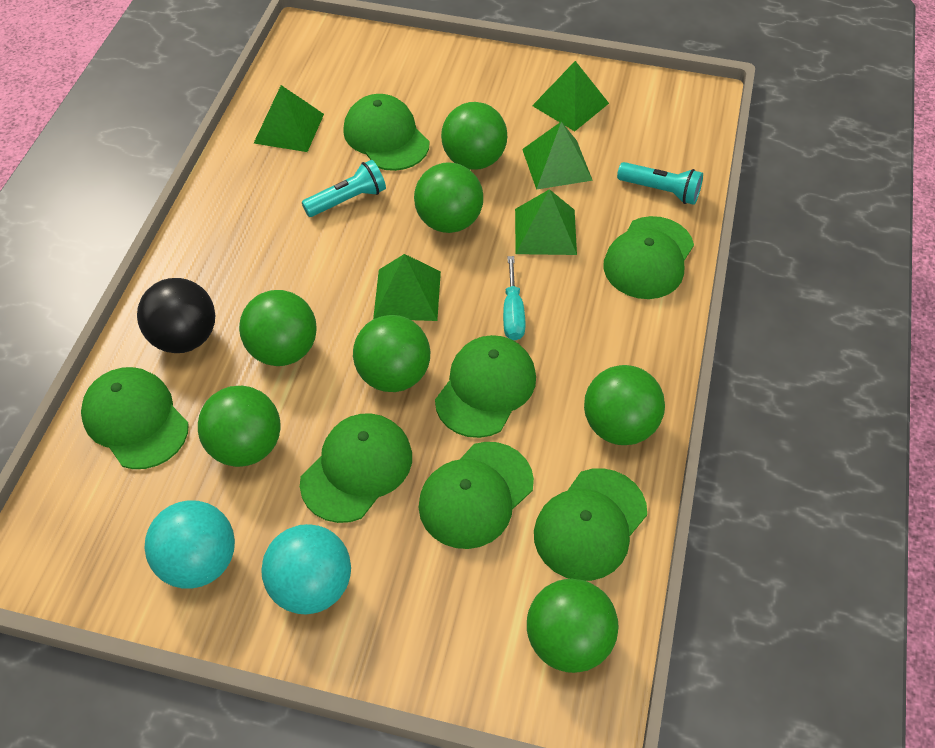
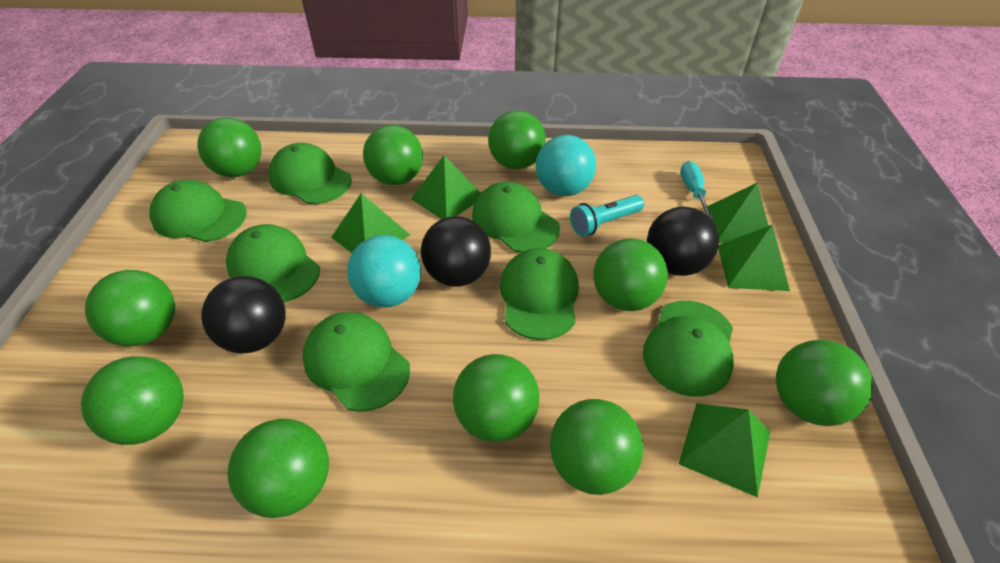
black ball: [137,278,215,353] = 1 -> [201,276,286,353] [421,216,491,287] [647,207,719,276] = 3
green ball: [198,386,281,467] [239,290,317,366] [353,315,430,392] [414,162,483,233] [441,102,507,170] [527,579,619,673] [584,365,665,445] = 7 -> [81,356,184,445] [85,270,175,347] [197,118,262,177] [228,419,329,518] [363,125,423,185] [453,354,539,442] [488,110,546,169] [550,399,643,495] [593,239,668,311] [776,340,873,426] = 10
turquoise flashlight: [302,160,386,217] [617,162,703,205] = 2 -> [570,195,644,237] = 1

